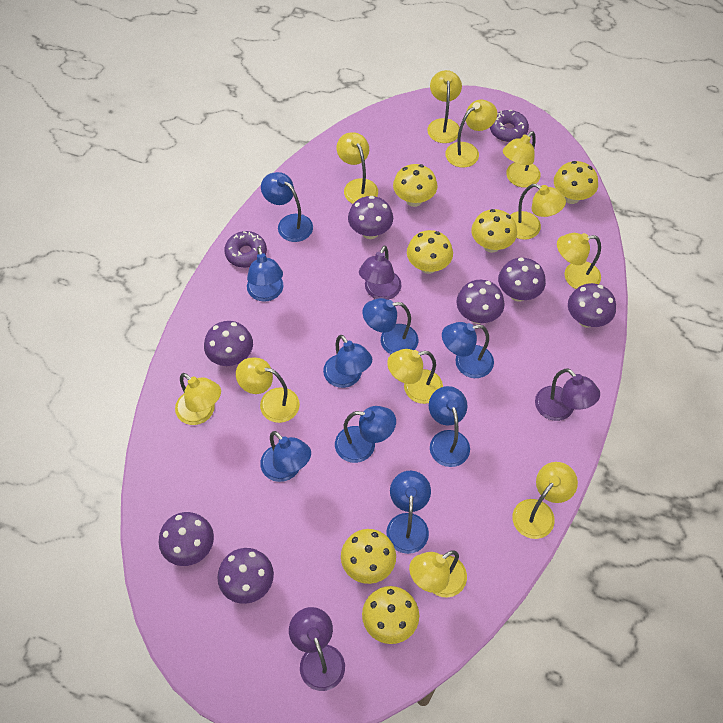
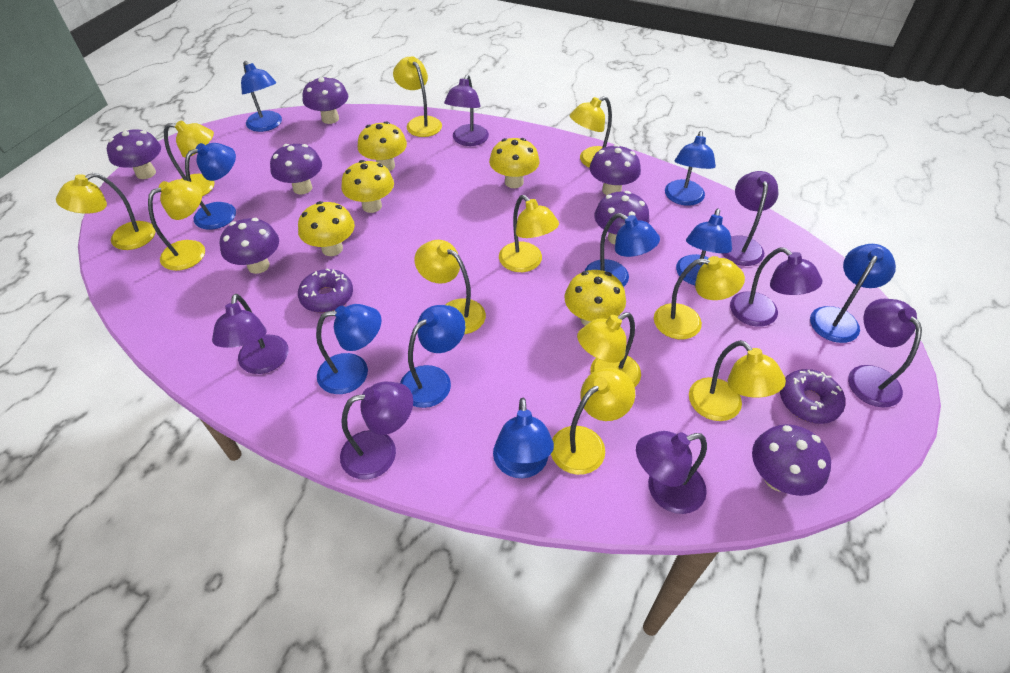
purple lamp: [289,607,345,691] [359,245,401,300] [535,368,600,421] = 3 -> [212,294,289,374] [340,382,413,480] [444,75,489,146] [636,431,707,514] [722,171,778,266] [730,247,822,327] [848,299,922,408] = 7
yellow mushroom: [341,529,396,584] [362,586,419,644] [393,164,438,207] [407,230,453,274] [471,209,517,253] [554,161,598,204] = 6 -> [298,201,355,256] [341,160,394,213] [358,121,407,171] [489,138,540,188] [565,270,626,326] = 5

